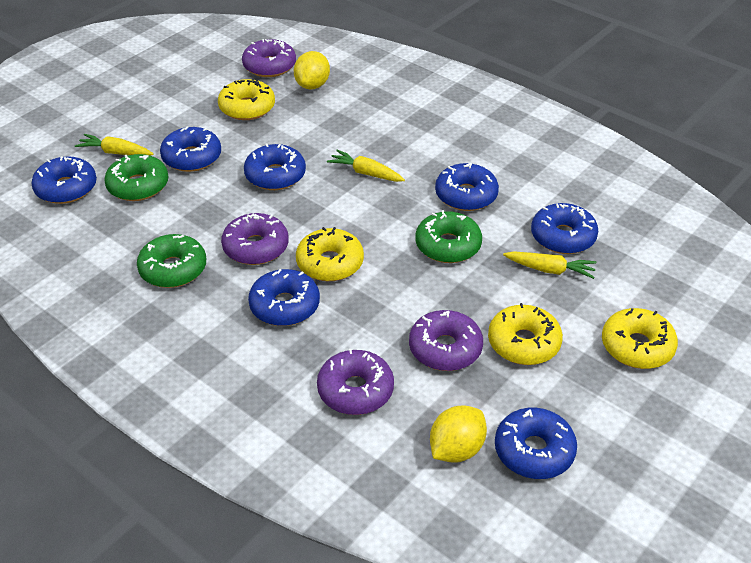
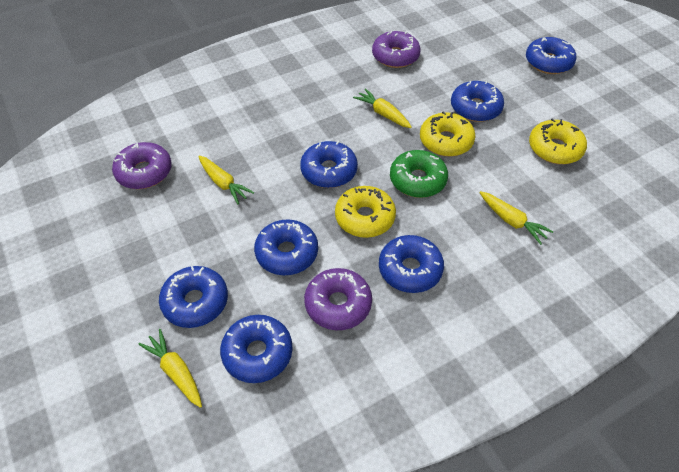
green donut: [104,154,168,201] [137,234,206,288] [415,210,482,263] = 3 -> [390,150,448,198] = 1
purple donut: [221,213,289,265] [242,39,296,77] [317,349,394,415] [409,310,483,371] = 4 -> [112,142,172,189] [304,268,372,330] [372,31,421,68] = 3
yellow carrot: [75,134,153,156] [327,150,405,182] [503,251,596,279] = 3 -> [138,329,202,408] [198,155,254,204] [353,88,412,128] [479,191,554,245] = 4
yellow donut: [218,79,275,120] [296,227,364,281] [488,303,563,365] [602,308,678,369] = 4 -> [335,186,396,238] [420,111,476,156] [529,118,587,164] = 3
yellow lemon: [294,51,330,89] [430,406,487,463] = 2 -> none = 0

